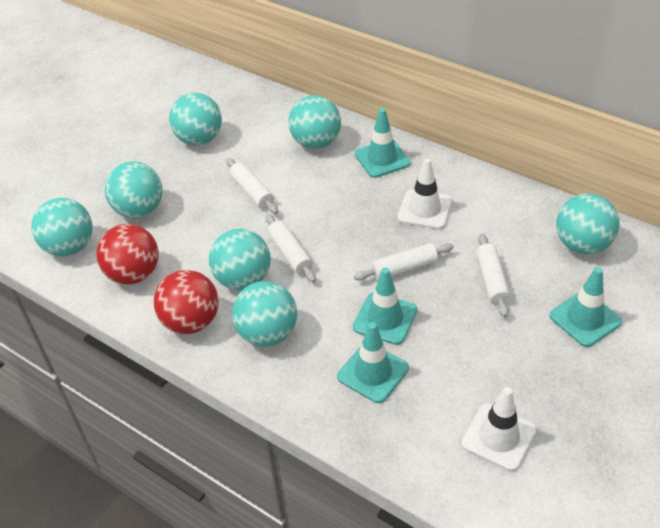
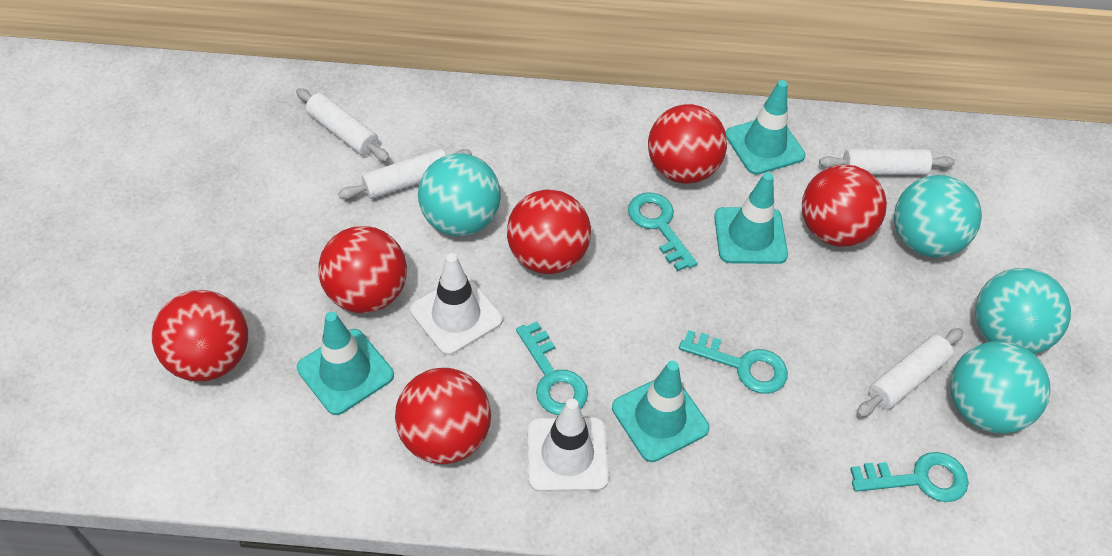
red ball: [97,224,159,285] [154,270,219,334] = 2 -> [152,290,248,382] [318,226,407,313] [395,368,491,464] [507,190,591,274] [648,104,727,184] [802,165,887,247] = 6
turquoise ball: [31,198,93,256] [105,161,163,218] [169,93,222,145] [209,229,271,290] [232,281,297,347] [288,95,341,149] [556,193,619,254] = 7 -> [418,153,501,236] [894,175,982,258] [950,341,1051,434] [975,268,1071,354] = 4
turquoise key: none = 0 -> [516,321,588,415] [628,192,697,271] [679,330,788,394] [850,452,969,502] = 4

